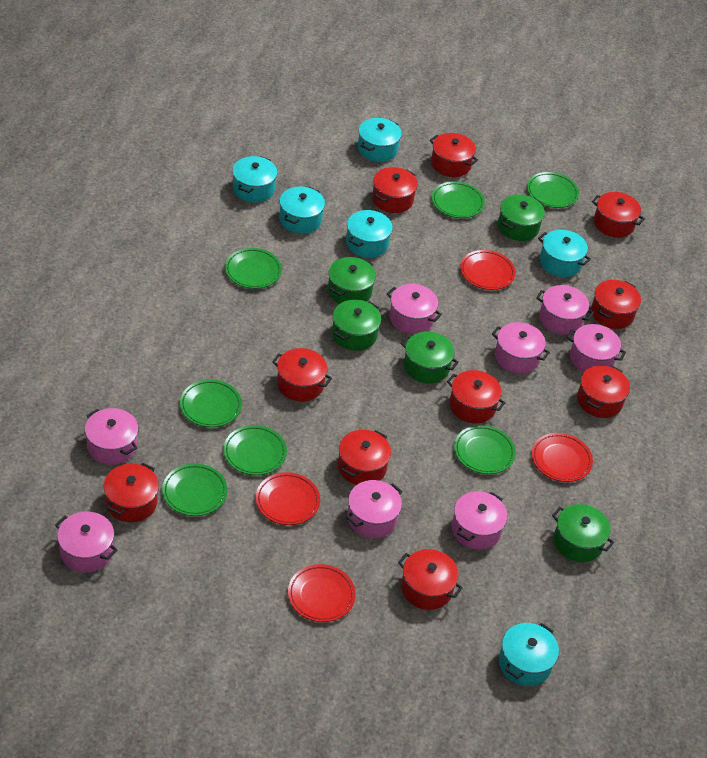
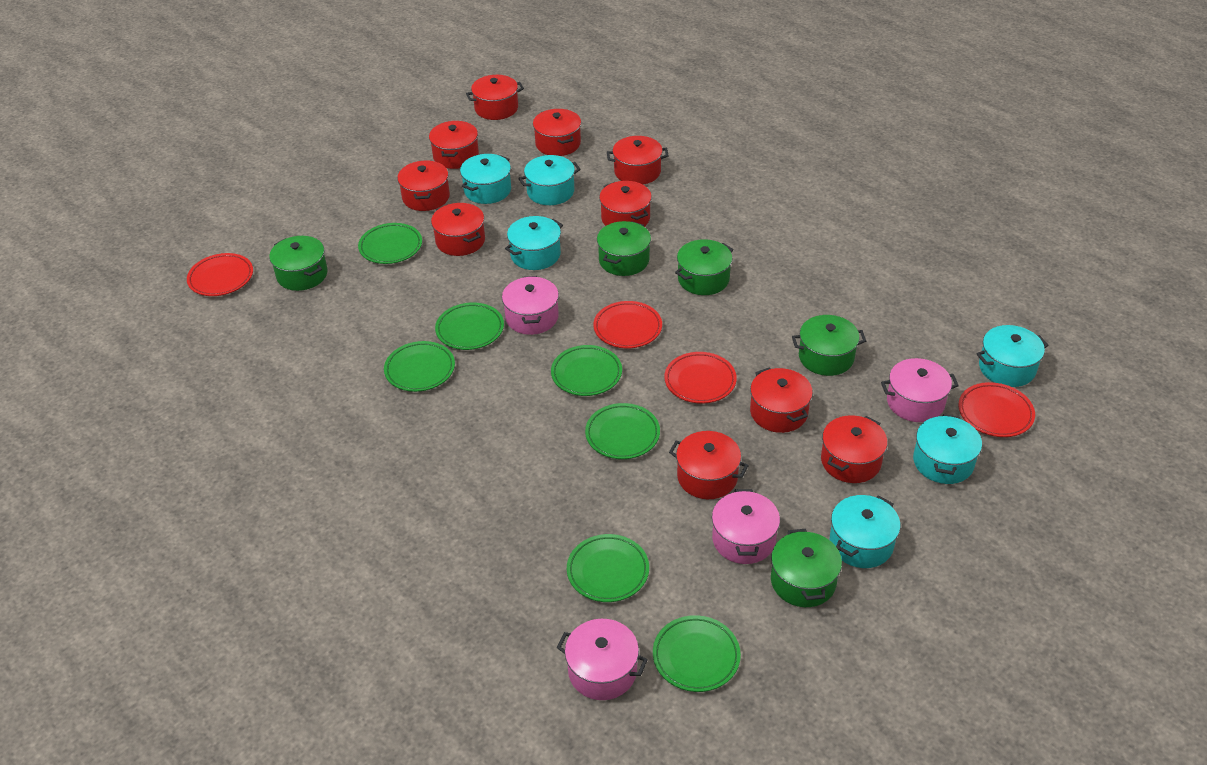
pink pot: [55,512,117,572] [85,408,138,465] [346,480,402,538] [387,284,442,334] [452,491,507,550] [492,322,550,374] [536,285,594,335] [567,324,626,372] = 8 -> [502,276,559,335] [557,619,648,700] [712,489,780,564] [881,358,959,422] = 4

